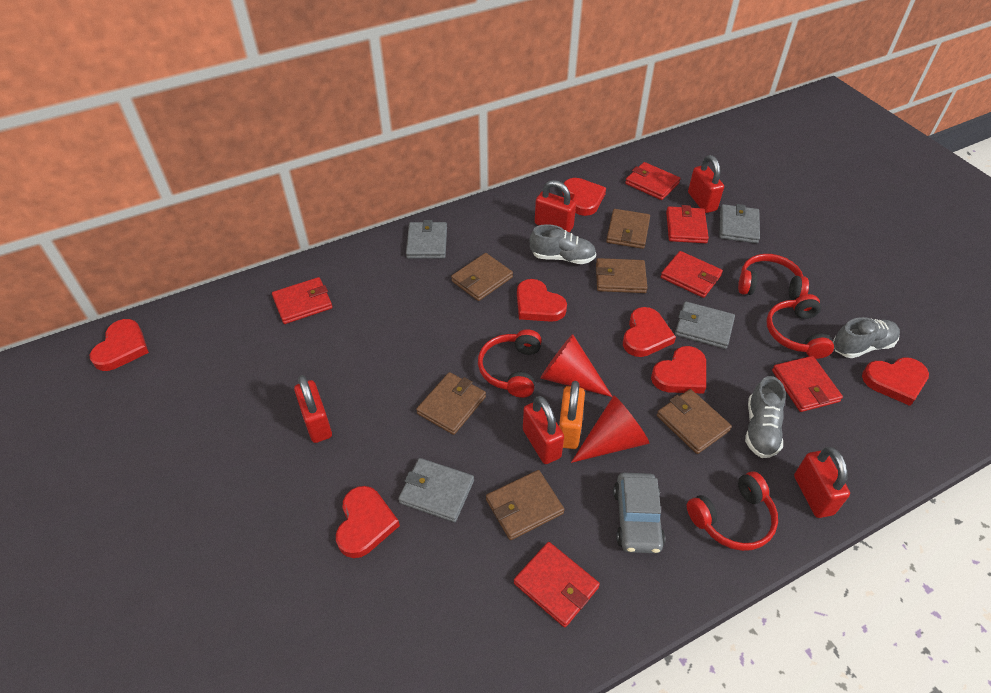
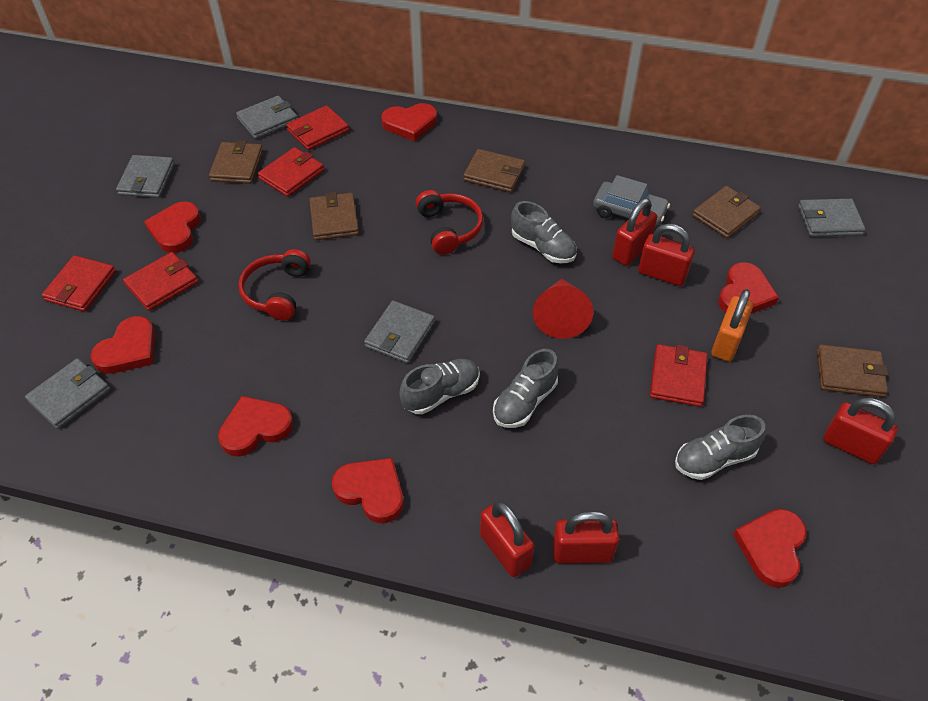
brown wallet: [416,372,486,435] [451,253,513,301] [486,470,565,540] [596,258,648,293] [606,209,650,249] [657,389,732,454] = 6 -> [209,140,263,184] [309,192,359,240] [463,149,525,193] [692,186,761,238] [817,345,888,397] = 5
grey shoe: [530,224,596,264] [745,376,786,458] [833,317,900,358] = 3 -> [399,359,480,414] [493,349,559,428] [511,201,577,263] [675,415,766,480] = 4
grey wallet: [398,458,474,522] [406,220,447,259] [675,301,735,349] [719,204,760,243] = 4 -> [25,358,110,429] [116,155,175,198] [236,96,297,139] [364,301,435,363] [798,199,865,237] = 5
red cone: [540,334,613,397] [571,396,650,463] = 2 -> [533,279,593,339] = 1
red headphones: [478,329,542,398] [687,471,778,551] [738,254,809,300] [766,294,834,359] = 4 -> [238,249,311,320] [416,190,483,255] = 2
red wallet: [272,277,332,324] [514,542,600,627] [625,162,680,200] [661,251,723,298] [666,205,709,243] [772,356,843,412] = 6 -> [42,255,116,312] [123,252,198,311] [258,147,324,197] [286,105,349,150] [650,344,707,407] = 5

